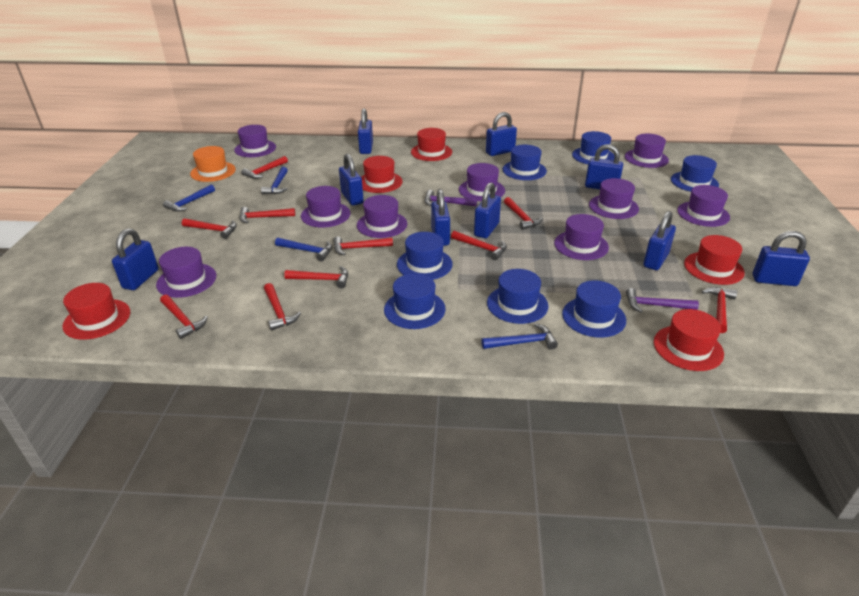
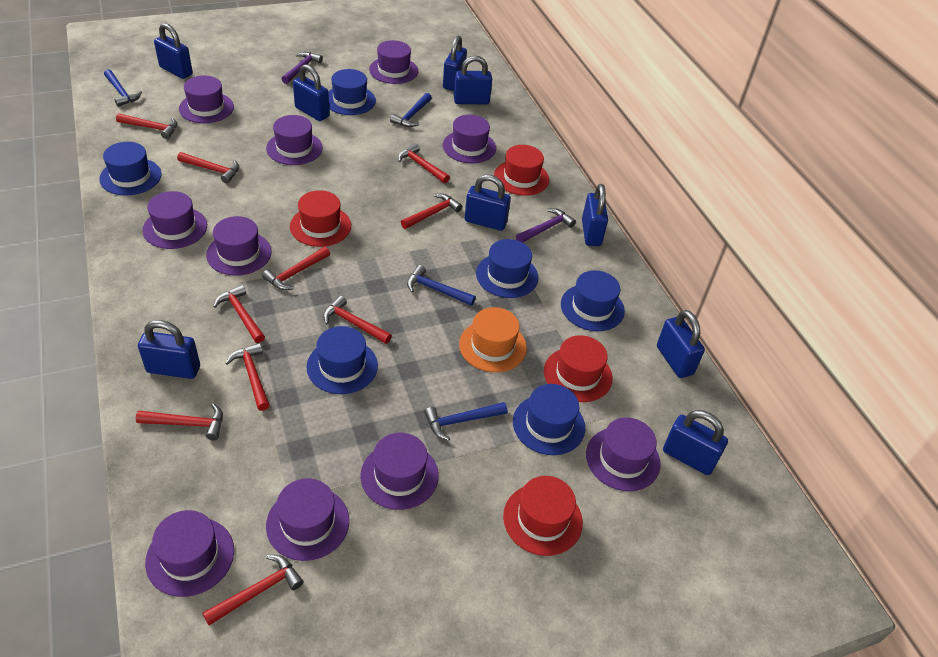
blue hat: [384,273,446,329] [397,232,453,280] [487,269,548,324] [502,145,547,180] [562,280,626,338] [572,131,615,164] [671,155,719,192] = 7 -> [99,142,162,196] [306,326,378,394] [328,69,376,115] [476,239,539,298] [513,384,585,455] [561,270,625,331] = 6
purple hat: [156,247,216,298] [234,125,276,157] [301,186,351,227] [357,195,407,238] [459,163,505,201] [554,214,609,260] [589,178,639,219] [625,134,669,168] [677,185,730,227] = 9 -> [142,191,207,249] [145,510,234,597] [179,75,234,123] [206,216,271,276] [266,115,323,165] [266,478,349,561] [360,433,439,510] [369,40,418,84] [443,115,496,163] [586,417,661,491] = 10
red hat: [62,283,130,340] [361,156,403,193] [411,128,452,161] [654,309,724,371] [684,235,745,285] = 5 -> [290,190,351,247] [494,145,549,196] [503,476,583,556] [544,335,612,402] = 4

